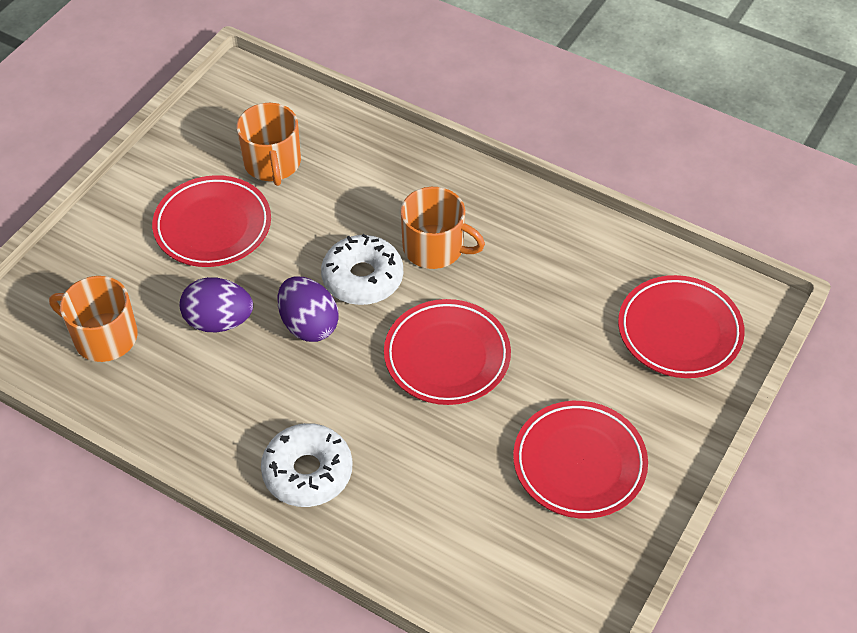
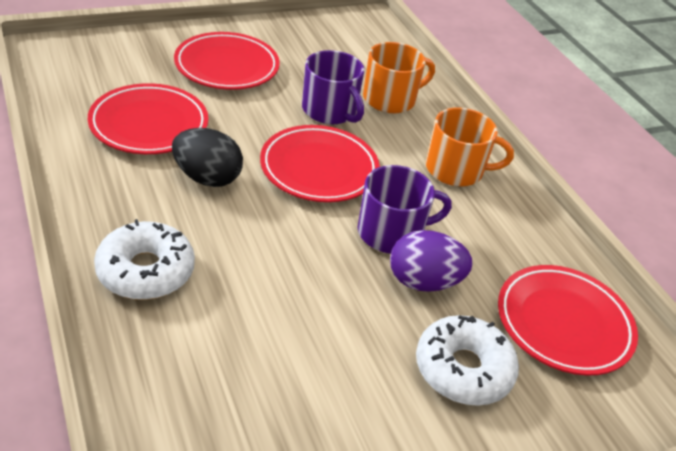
black egg: none = 0 -> [172,128,243,187] = 1
orange mug: [49,276,138,362] [237,103,301,186] [401,187,485,269] = 3 -> [363,42,435,113] [426,107,514,187] = 2
purple egg: [179,277,253,332] [278,276,339,342] = 2 -> [390,230,472,292] = 1
purple mug: none = 0 -> [302,50,365,124] [358,165,452,254] = 2

